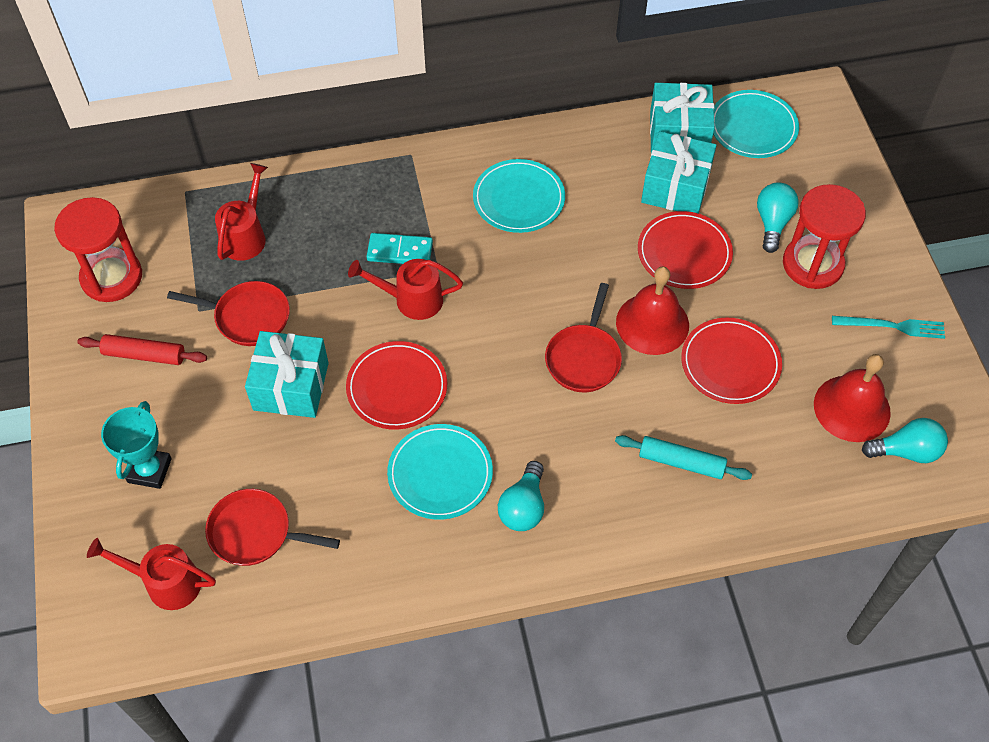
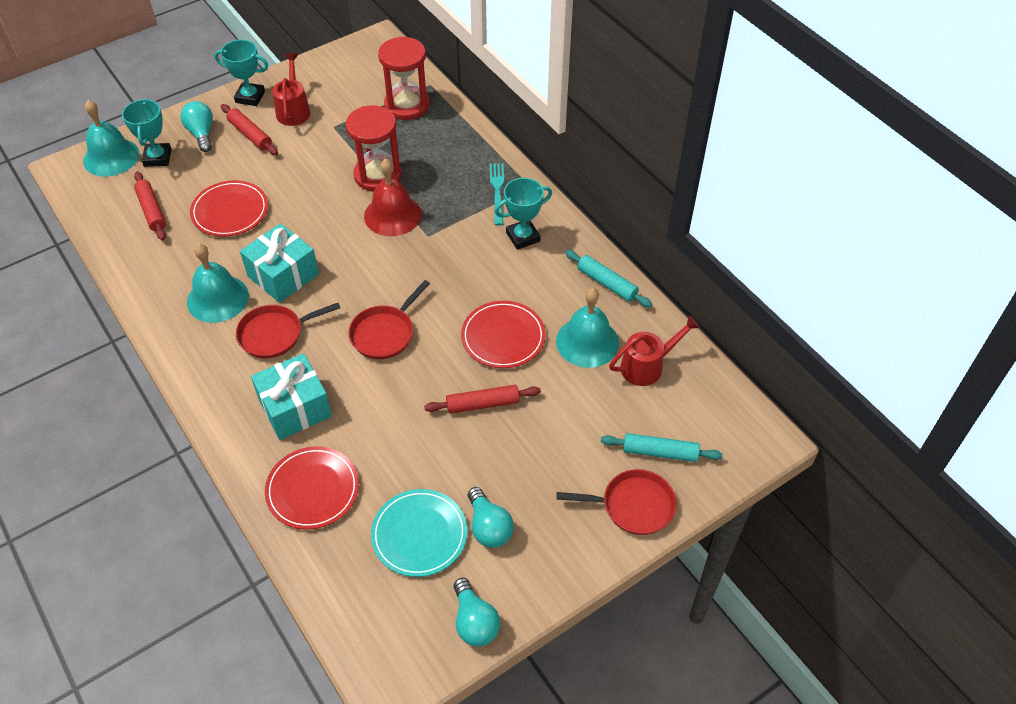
red bell: [616,266,689,355] [814,354,891,442] = 2 -> [364,159,422,236] = 1
red rolling pin: [77,334,207,365] = 1 -> [134,172,166,241] [221,104,278,155] [424,385,541,414] = 3
red watering can: [87,538,216,610] [215,163,268,261] [348,259,463,320] = 3 -> [273,53,310,126] [609,316,700,386] = 2
turquoise bell: none = 0 -> [83,100,139,177] [187,244,249,323] [556,288,619,368] = 3
turquoise domino: [366,233,433,264] = 1 -> none = 0
turquoise gift: [245,331,329,418] [641,131,717,214] [650,83,715,153] = 3 -> [240,223,319,303] [251,353,332,440] = 2
turquoise plate: [387,424,493,519] [473,159,565,233] [713,90,799,158] = 3 -> [371,489,467,577] = 1
turquoise rolling pin: [615,435,752,480] = 1 -> [565,250,652,308] [601,433,723,462] = 2
turquoise trophy: [101,401,172,489] = 1 -> [122,99,171,167] [214,40,268,106] [495,178,552,250] = 3

